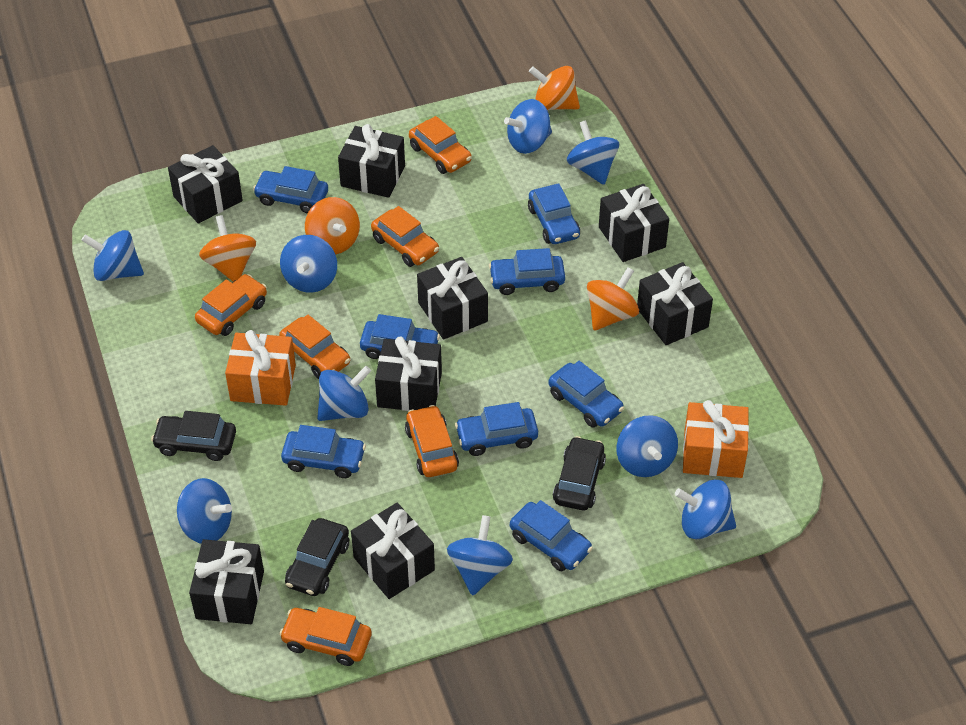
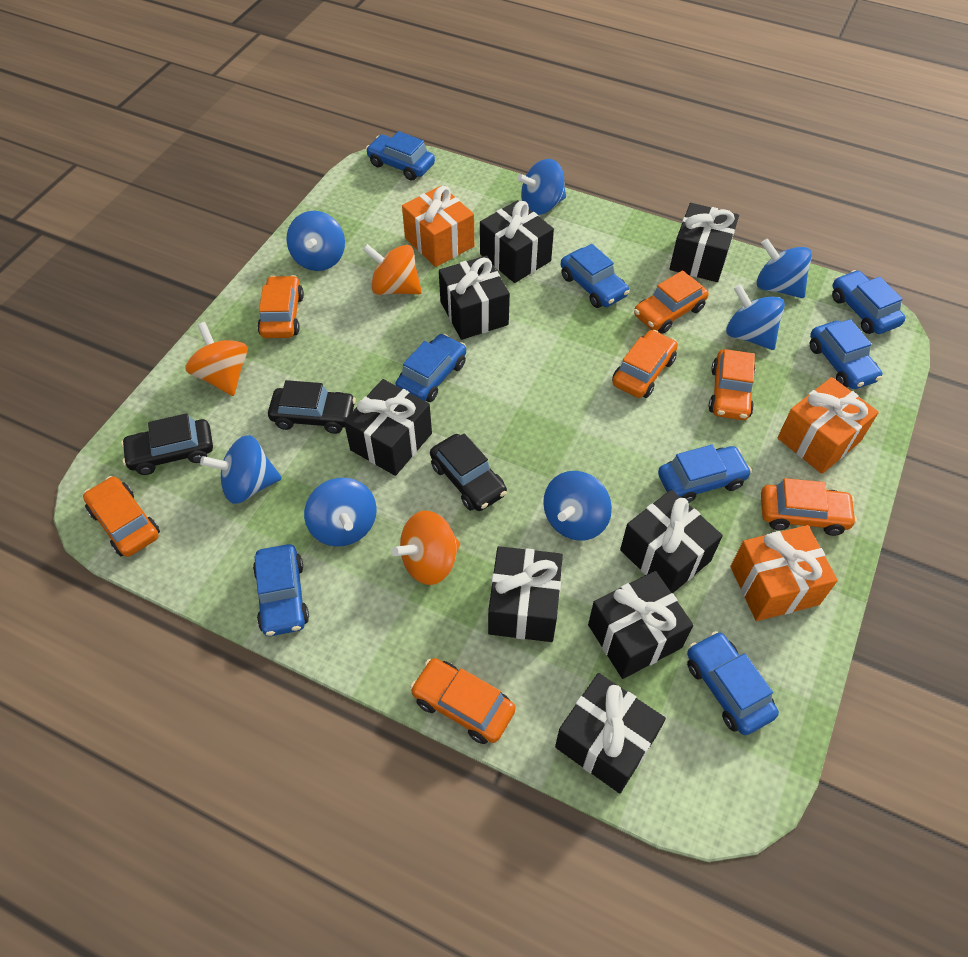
blue spinning top: [81,230,144,281] [177,478,232,544] [280,235,337,293] [317,366,371,421] [447,515,513,596] [504,99,552,154] [567,120,619,185] [616,415,678,477] [675,480,736,539] = 9 -> [200,435,282,504] [286,211,345,271] [304,478,377,547] [517,159,566,215] [543,471,612,541] [726,284,785,350] [757,238,812,298] = 7
orange car: [195,274,267,336] [279,315,350,379] [279,607,372,666] [371,206,439,267] [405,405,459,477] [409,116,472,174] = 6 -> [83,476,160,557] [257,275,304,338] [410,658,516,744] [612,330,678,398] [634,270,709,334] [709,349,755,420] [761,478,857,536] = 7
orange gift: [225,330,296,406] [683,400,749,478] = 2 -> [402,186,474,267] [730,525,838,621] [777,377,879,474] = 3
orange spinning top: [199,215,256,281] [305,197,360,254] [529,66,580,110] [587,267,639,331] = 4 -> [185,322,248,396] [363,244,422,295] [392,511,460,585] = 3

